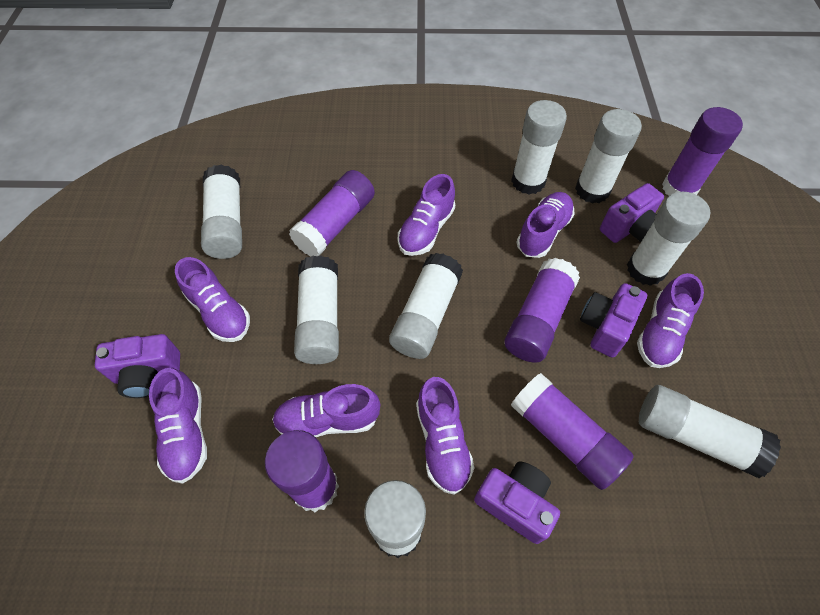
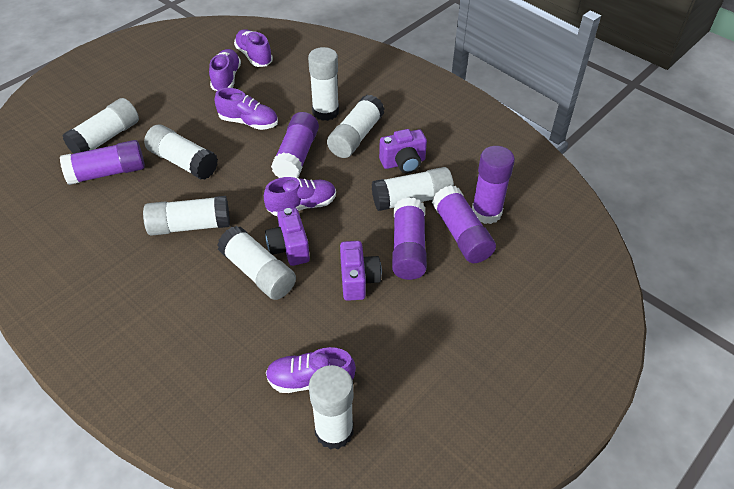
purple camera: [95,334,180,398] [474,462,560,544] [580,283,647,358] [600,183,664,243] = 4 -> [265,208,310,266] [340,241,382,301] [379,129,427,173] = 3
purple shoe: [149,368,207,484] [175,257,250,342] [272,384,380,437] [398,174,455,256] [416,377,474,494] [517,192,575,258] [637,273,704,368] = 7 -> [209,49,241,91] [215,88,278,130] [234,29,273,67] [264,177,336,216] [266,347,356,393] = 5

